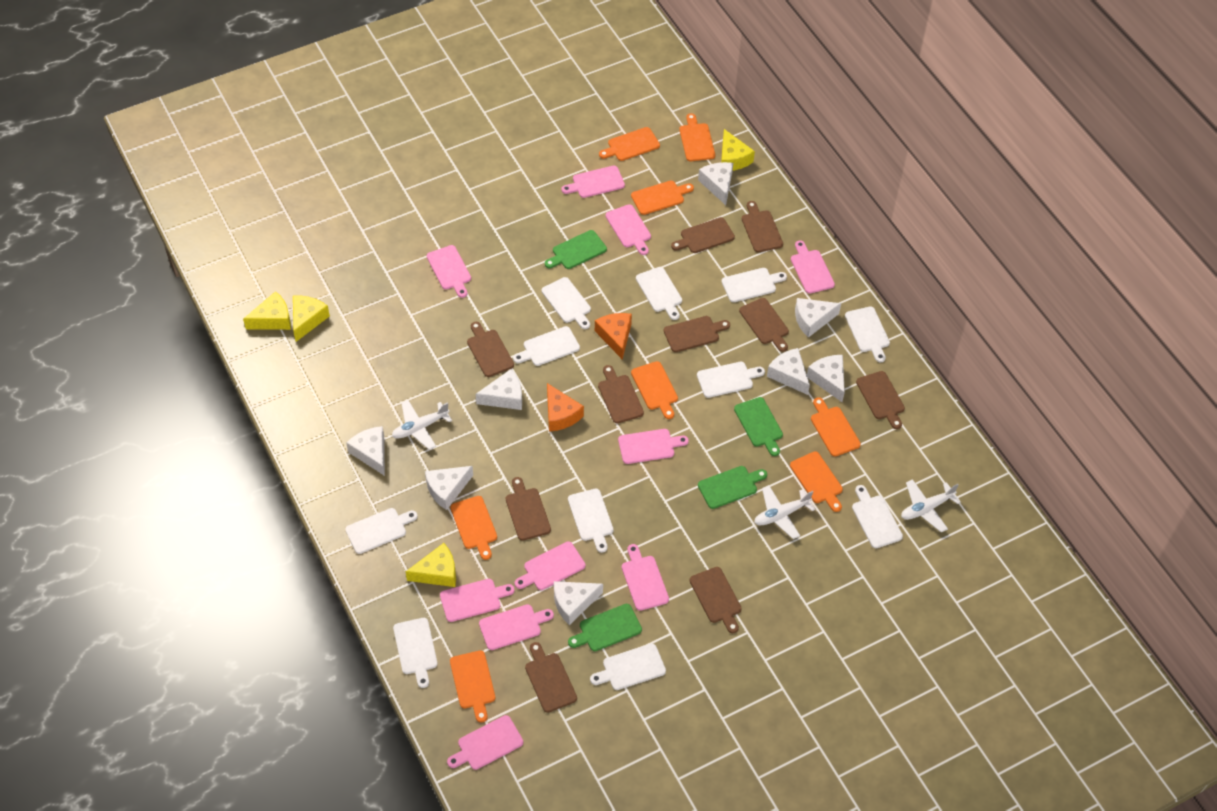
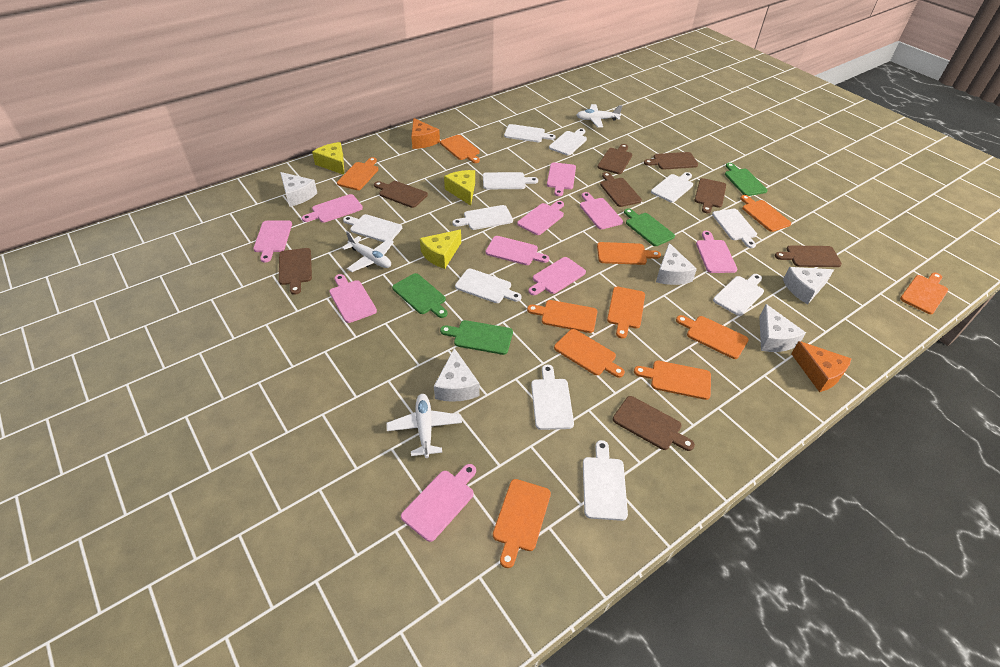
brown cutting board: [467,322,514,377] [506,477,551,541] [525,642,577,713] [598,365,644,423] [664,316,730,352] [671,217,735,253] [690,567,742,633] [739,298,789,352] [742,201,783,252] [856,371,905,429] = 10 -> [279,248,312,295] [374,181,428,208] [598,144,632,174] [600,172,642,207] [613,396,695,451] [644,152,698,170] [695,178,726,213] [775,246,842,267] = 8
orange cutting board: [450,496,497,560] [450,650,495,722] [599,127,660,161] [631,181,694,215] [631,361,678,419] [679,113,715,161] [790,451,843,512] [811,397,861,456] = 8 -> [337,157,379,190] [440,135,480,163] [493,479,551,568] [527,300,598,333] [554,329,625,378] [597,242,661,265] [607,287,645,338] [634,360,711,400] [676,315,749,359] [740,195,791,232] [900,273,948,314] = 11
white cheese: [346,426,385,476] [425,466,473,510] [476,369,522,410] [554,581,603,625] [698,162,733,205] [767,348,810,395] [795,298,841,338] [807,355,845,402] = 8 -> [280,172,317,207] [434,348,480,402] [656,243,697,285] [760,304,806,352] [783,267,834,304] = 5
yellow cheese: [243,291,291,330] [293,296,330,342] [406,543,456,587] [721,129,755,171] = 4 -> [312,142,344,175] [420,230,461,269] [444,170,475,206] = 3

